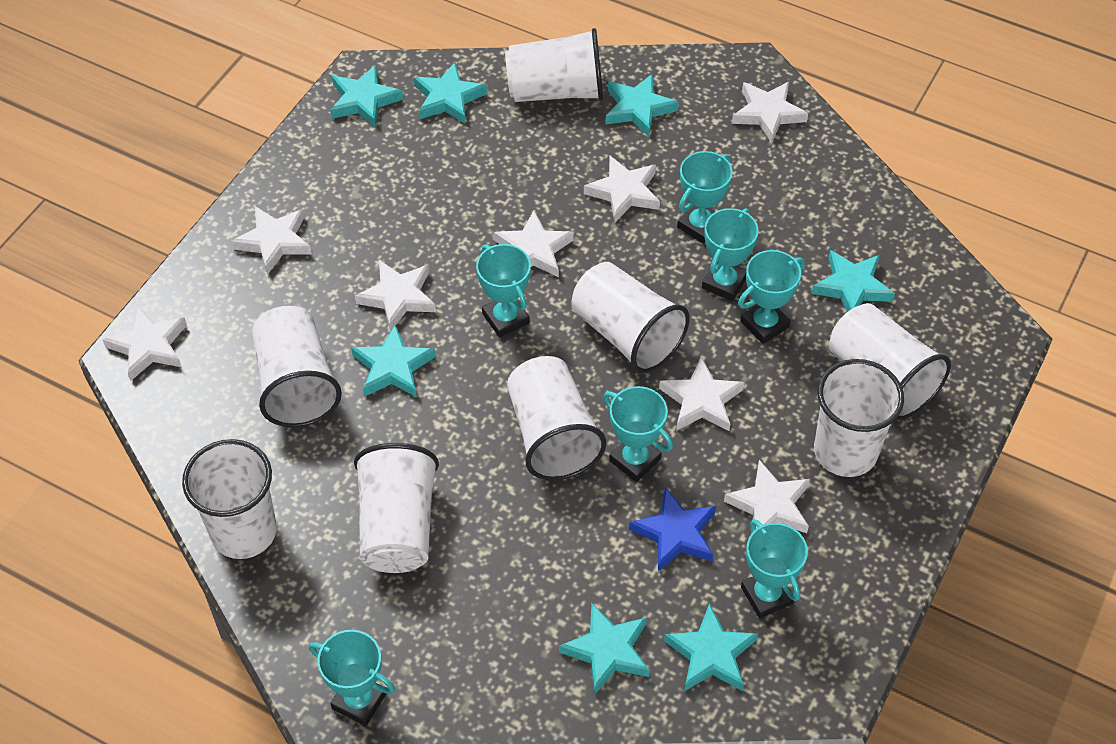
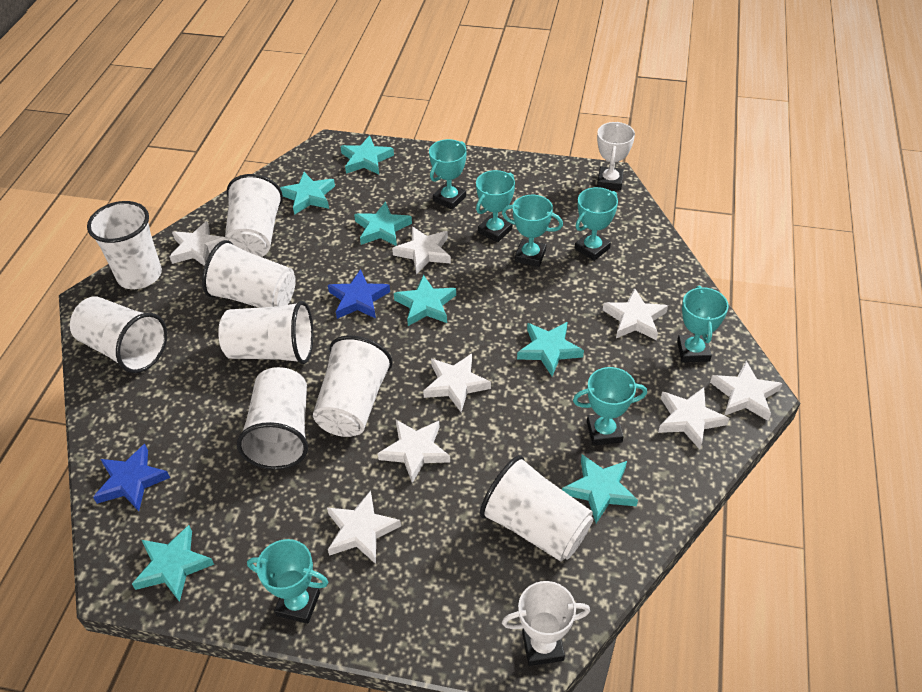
blue star: [629,487,716,572] = 1 -> [93,444,170,511] [328,269,390,319] = 2
white trophy: none = 0 -> [502,581,590,666] [597,122,635,190] = 2

